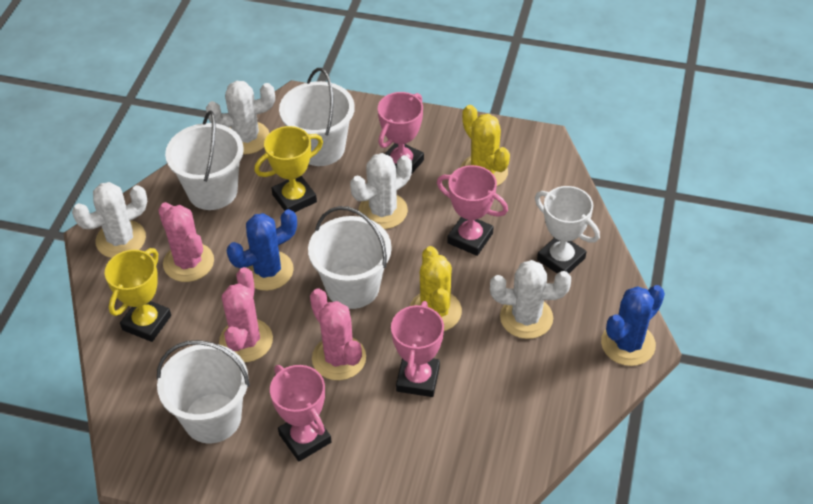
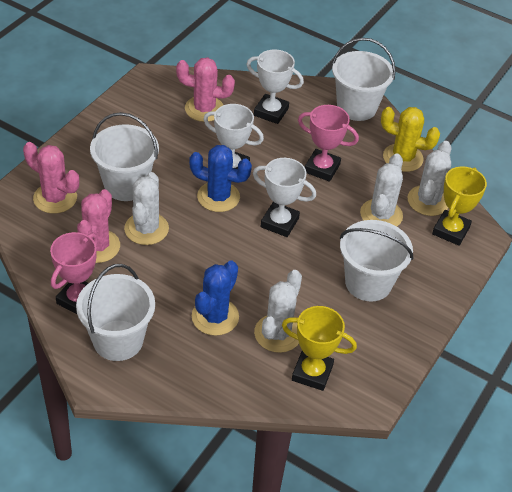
pink trophy: [270,365,332,462] [378,92,424,173] [391,301,444,397] [437,165,508,256] = 4 -> [50,232,98,314] [298,105,359,182] = 2
white trophy: [535,186,600,274] = 1 -> [203,104,264,169] [246,49,304,124] [253,158,316,237] = 3
yellow cactus: [410,246,462,331] [460,105,510,186] = 2 -> [381,107,440,172] = 1

